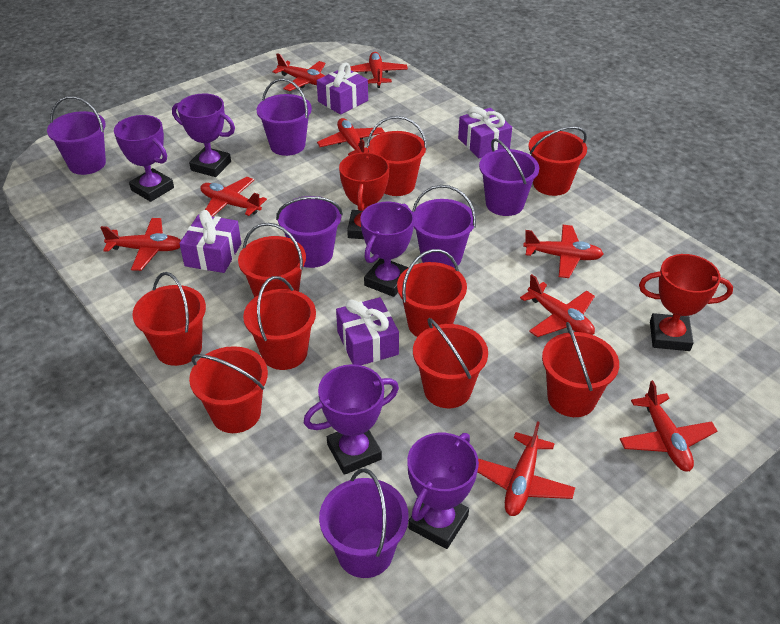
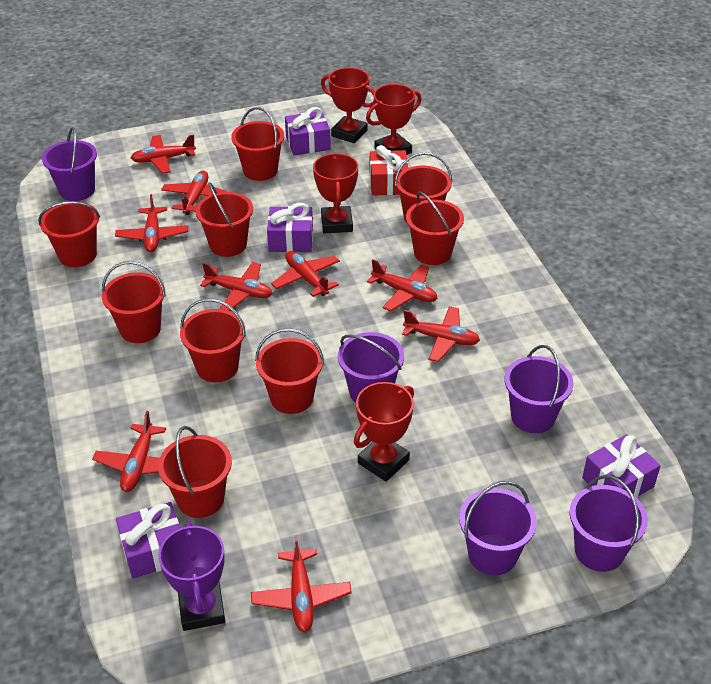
purple bucket: [47,96,106,175] [257,78,312,156] [276,196,343,268] [319,468,409,578] [412,185,476,268] [479,138,539,216] = 6 -> [42,127,97,201] [338,332,404,403] [459,481,537,575] [504,345,574,433] [569,475,648,572] = 5
purple trophy: [114,115,174,202] [172,93,235,177] [304,364,399,475] [360,202,414,297] [407,433,479,549] = 5 -> [158,521,225,631] = 1
red gift: none = 0 -> [370,145,408,196] = 1
red trophy: [339,153,389,239] [639,254,733,351] = 2 -> [313,153,358,233] [321,68,374,143] [354,382,414,482] [366,84,422,155] = 4

